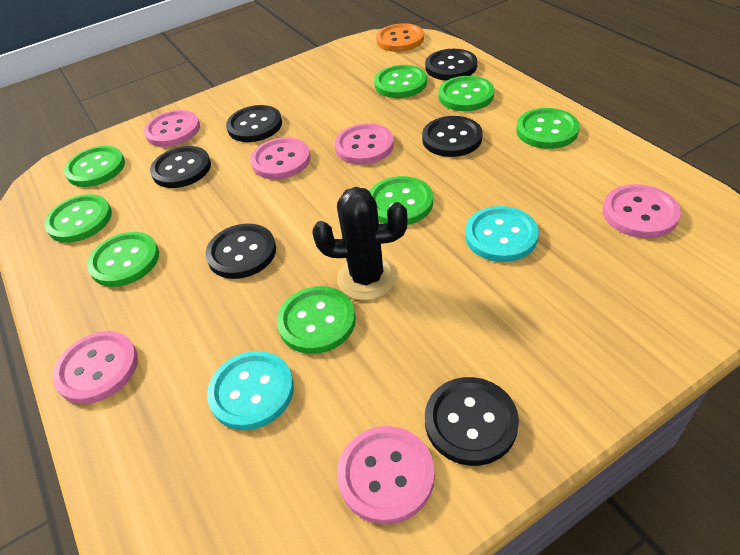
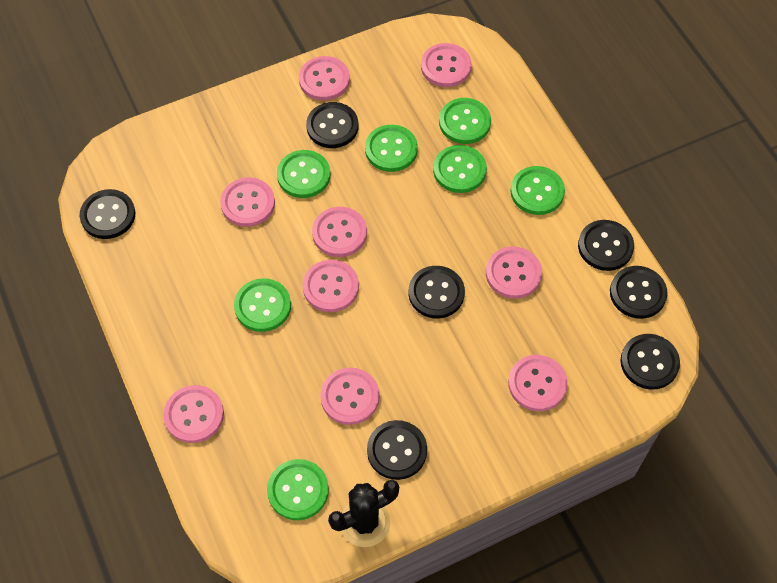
black button: [150,146,211,188] [205,223,276,279] [226,105,282,142] [422,116,483,157] [425,49,477,80] [425,377,519,466] = 6 -> [80,189,135,239] [306,102,358,148] [367,420,427,480] [409,266,465,318] [578,220,634,271] [610,266,668,319] [620,334,680,390] = 7
green button: [44,194,112,243] [64,146,125,187] [87,232,159,287] [277,286,356,354] [370,176,433,225] [374,65,427,98] [438,76,494,111] [516,108,579,149] = 8 -> [234,278,291,332] [267,459,329,520] [277,150,330,198] [365,125,418,172] [433,145,487,193] [439,98,491,144] [510,166,565,215] = 7
orange button: [376,23,424,52] = 1 -> none = 0
pink button: [53,331,138,404] [144,110,200,147] [250,137,311,180] [335,123,394,165] [337,426,435,525] [603,184,681,238] = 6 -> [163,385,224,443] [220,178,275,227] [299,56,350,101] [303,260,359,312] [312,207,367,257] [320,368,379,425] [421,43,472,87] [486,247,542,299] [508,355,568,411] = 9
turquoise button: [207,351,294,430] [465,206,539,262] = 2 -> none = 0

